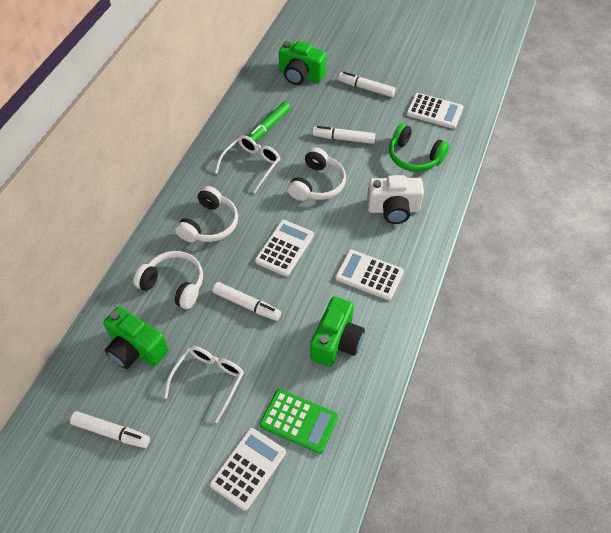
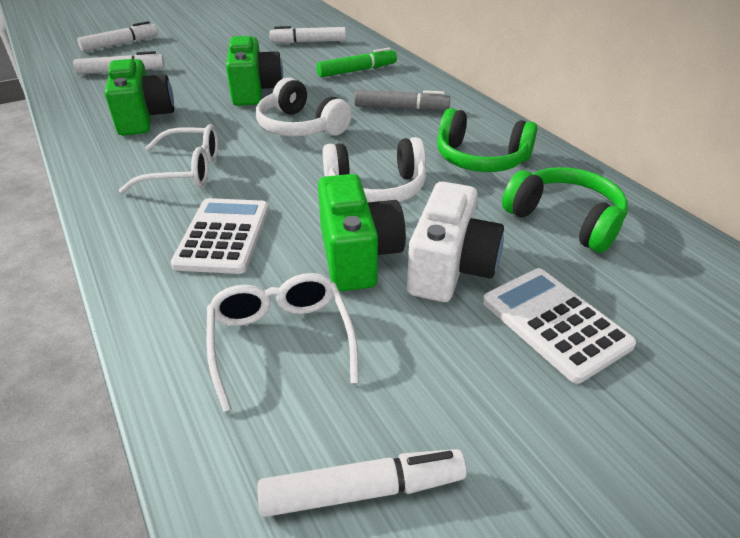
green calculator: [260,389,338,454] = 1 -> none = 0
green headphones: [389,123,449,172] = 1 -> [437,108,537,172] [502,167,628,253] = 2
grey marker: none = 0 -> [354,90,450,111] = 1
white calculator: [210,428,286,511] [255,220,314,276] [335,249,404,300] [406,93,464,129] = 4 -> [171,198,269,274] [483,268,636,384] = 2
white headphones: [134,251,203,309] [175,186,238,242] [288,147,346,201] = 3 -> [256,77,352,136] [323,137,426,202] = 2

